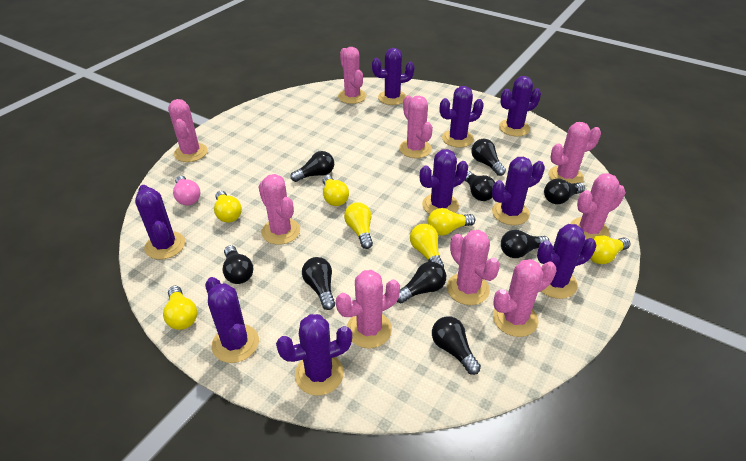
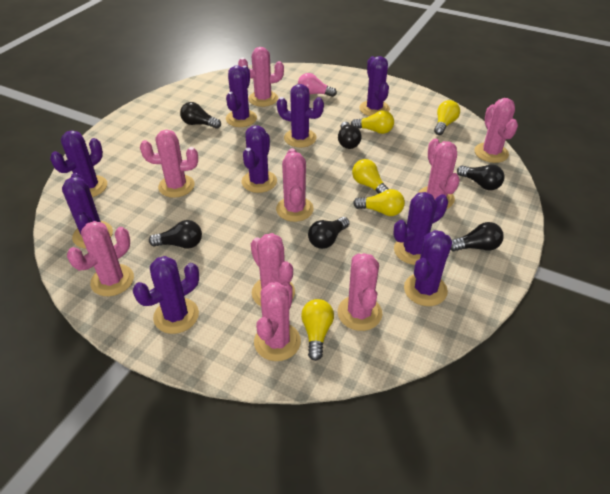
black light bulb: [223,245,254,284] [290,151,334,182] [302,257,335,310] [397,262,446,303] [432,316,481,375] [465,171,495,201] [471,139,506,176] [501,230,549,258] [544,178,585,204] = 9 -> [149,220,202,249] [180,102,221,129] [308,217,349,249] [338,122,362,149] [450,222,504,252] [457,164,504,190] = 6
yellow light bulb: [163,286,197,330] [214,191,242,222] [322,175,349,206] [344,202,373,249] [410,224,444,268] [428,208,475,236] [590,235,631,264] = 7 -> [301,299,334,361] [351,110,394,134] [352,159,389,194] [353,189,405,216] [434,100,460,135] = 5

